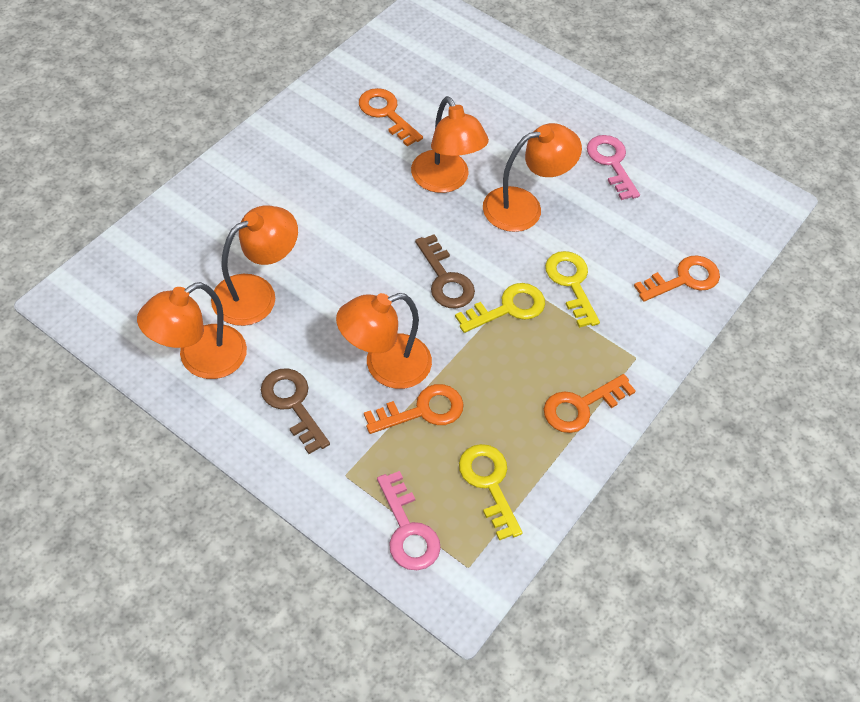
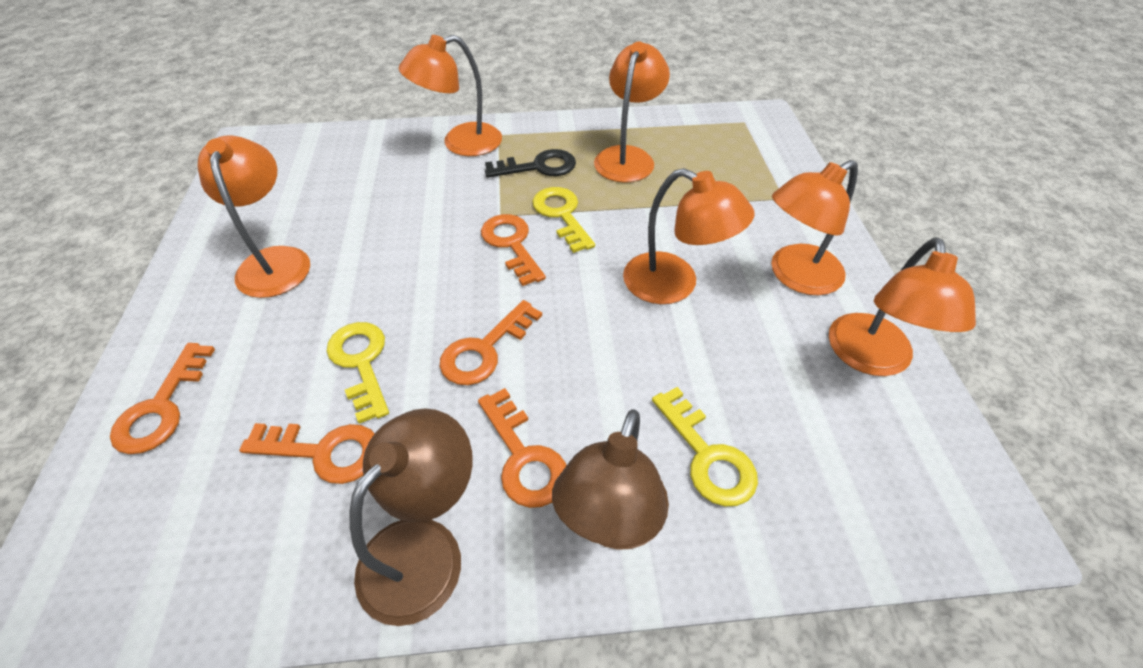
black key: none = 0 -> [485,149,576,178] = 1
brown key: [261,368,330,454] [415,234,475,308] = 2 -> none = 0
brown lamp: none = 0 -> [350,408,473,626] [552,410,669,550] = 2
orange key: [359,88,423,146] [364,384,464,434] [544,374,636,433] [634,255,720,302] = 4 -> [110,343,215,454] [239,423,375,484] [440,300,542,385] [478,388,567,508] [481,214,546,286] = 5
orange lamp: [137,282,247,379] [211,206,298,326] [336,293,432,389] [411,96,489,193] [483,123,582,232] = 5 -> [197,135,310,298] [399,35,502,156] [594,41,670,183] [623,168,755,304] [771,160,858,295] [829,237,976,376] = 6
pink key: [377,471,441,570] [587,135,640,200] = 2 -> none = 0

